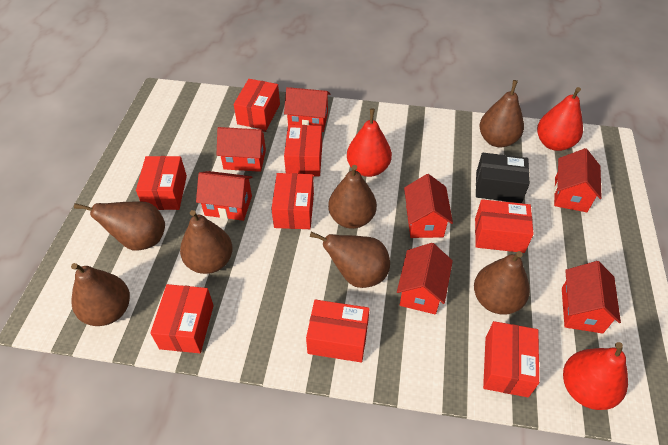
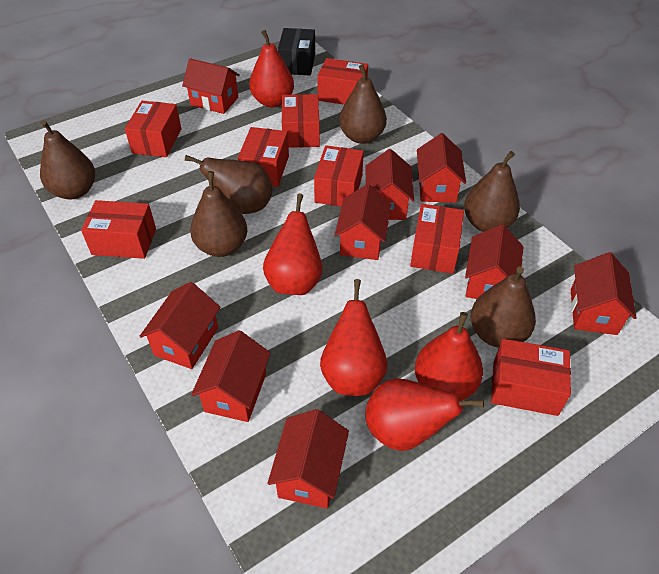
brown pear: [71,263,130,326] [74,201,165,250] [180,210,233,274] [310,232,390,288] [328,165,377,229] [474,251,530,315] [479,80,524,148] = 7 -> [40,120,95,199] [185,155,273,214] [190,171,247,257] [339,64,387,144] [464,151,520,232] [470,267,536,348] = 6
red house: [196,171,253,221] [217,127,266,172] [284,87,330,132] [397,243,453,314] [404,174,453,238] [554,148,602,212] [562,261,621,333] = 7 -> [139,282,221,369] [182,58,240,114] [191,330,271,422] [267,409,349,509] [335,184,391,260] [365,149,414,220] [417,133,466,203] [465,224,524,299] [571,252,637,335] = 9
red pear: [347,108,392,177] [537,87,583,151] [563,342,628,410] = 3 -> [249,30,294,108] [263,194,323,295] [320,279,387,396] [365,378,484,451] [415,312,483,400] = 5

